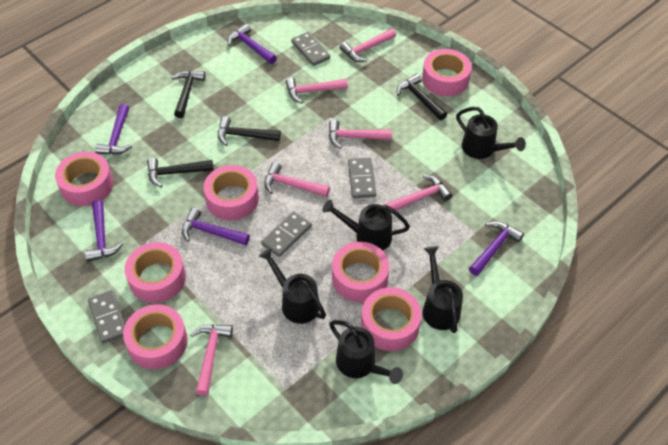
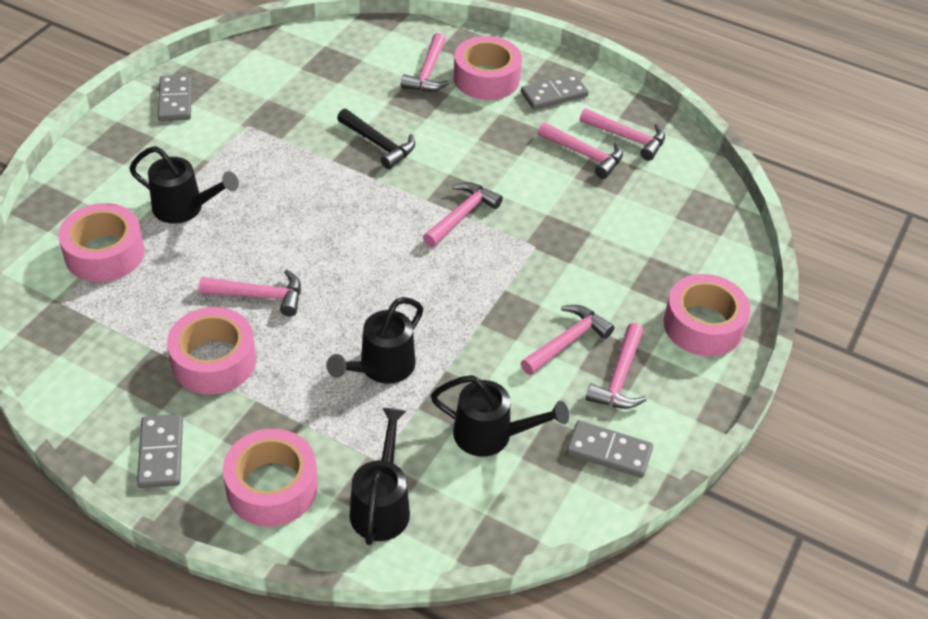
black hammer: [147,158,214,187] [171,70,206,118] [218,116,281,146] [397,73,447,120] = 4 -> [337,109,415,169] = 1
black watering can: [259,248,326,324] [322,200,410,250] [329,320,403,384] [423,246,463,333] [456,107,526,159] = 5 -> [129,146,239,224] [327,297,423,384] [350,408,410,545] [431,375,569,457] = 4
pink hammer: [190,324,233,396] [264,162,330,197] [286,77,348,104] [329,120,392,149] [340,28,396,62] [385,175,452,213] = 6 -> [199,269,301,316] [401,33,449,91] [423,182,503,247] [521,305,614,375] [538,122,623,179] [580,108,665,161] [586,323,647,409] = 7
pink tape: [55,152,113,206] [123,304,188,369] [125,242,186,303] [203,165,259,220] [332,242,389,302] [361,287,422,351] [422,49,472,97] = 7 -> [58,203,145,282] [167,307,256,394] [223,429,318,526] [454,36,522,100] [663,274,750,356] = 5
purple hammer: [85,200,124,262] [95,104,132,155] [182,208,250,245] [228,24,277,64] [469,221,524,276] = 5 -> none = 0

